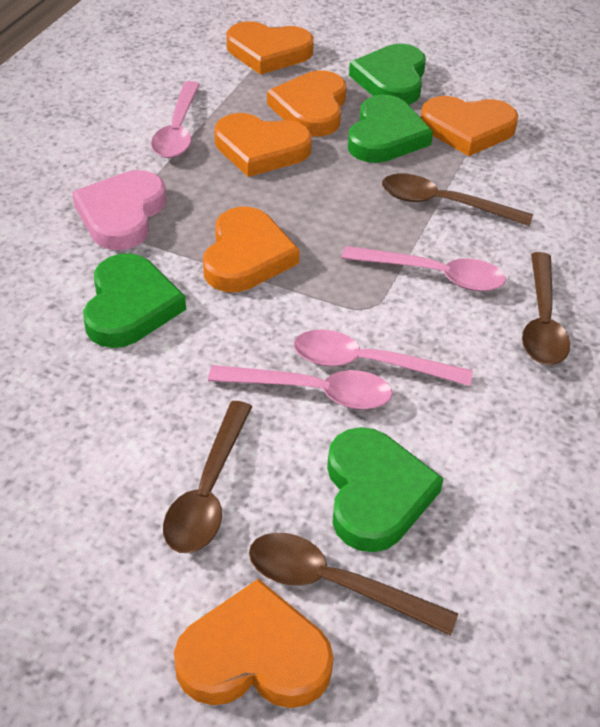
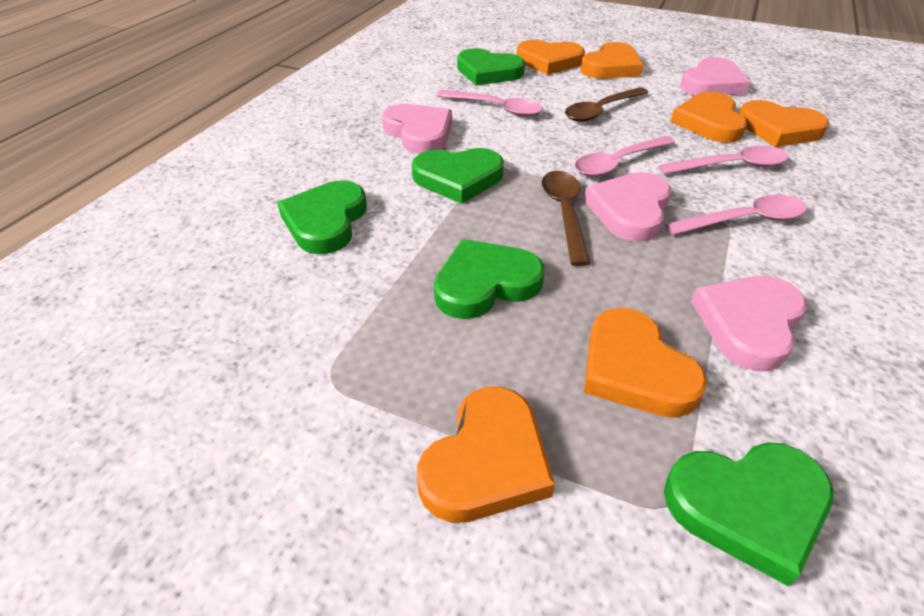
brown spoon: [163,401,252,553] [249,533,458,636] [382,174,533,226] [522,252,570,365] = 4 -> [542,171,590,266] [565,87,649,122] = 2
green heart: [83,253,186,348] [327,427,443,552] [348,95,433,163] [349,44,426,105] = 4 -> [277,181,367,254] [412,148,504,204] [434,239,544,319] [457,48,525,85] [664,442,834,586] = 5
pink heart: [72,170,166,250] = 1 -> [382,104,452,154] [584,172,671,242] [680,57,750,95] [691,276,807,371] = 4

